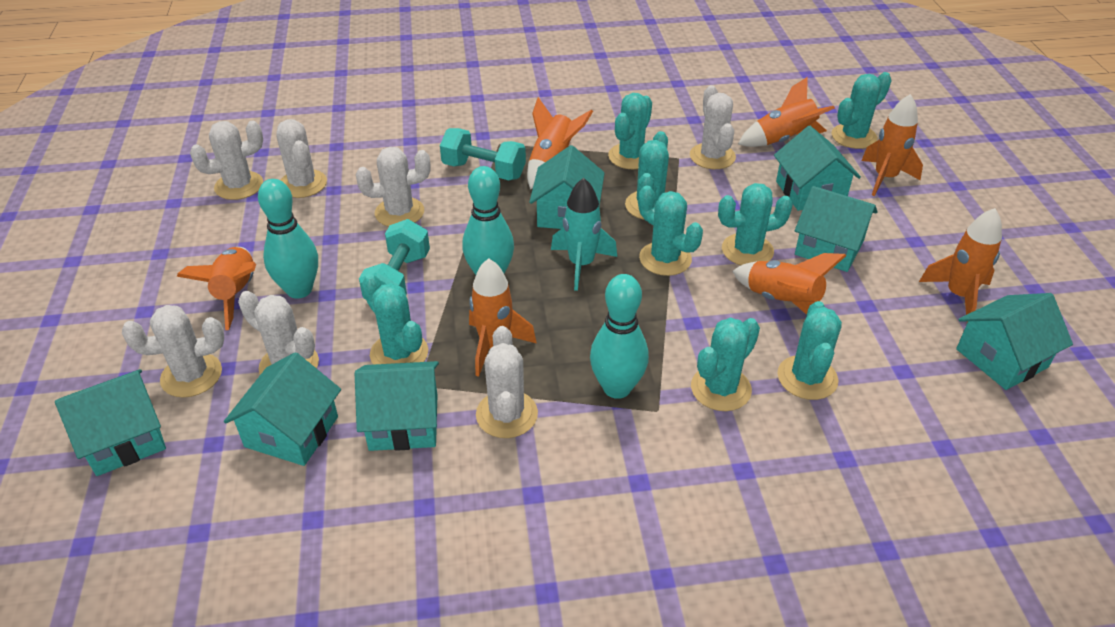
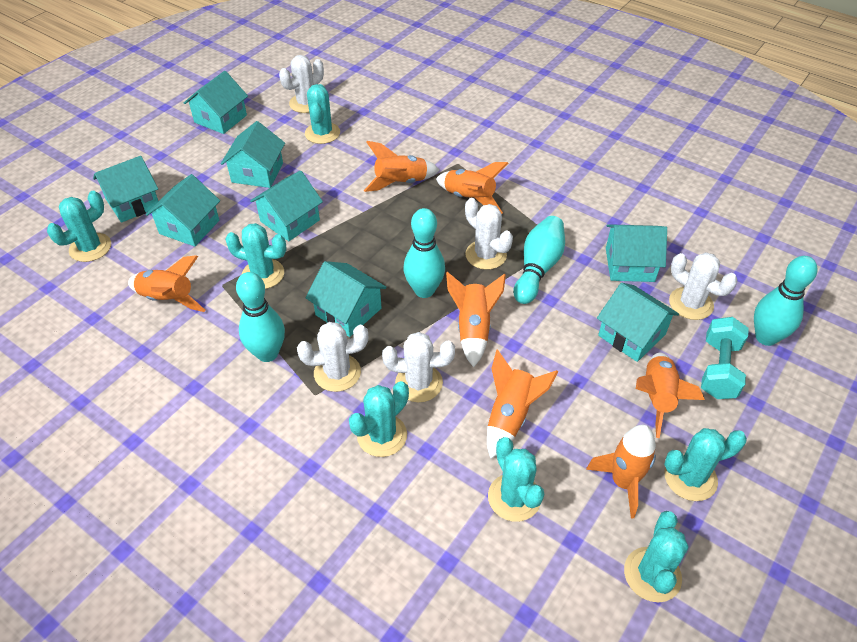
turquoise bowling pin: [258,179,318,299] [462,166,514,275] [590,274,649,399] = 3 -> [236,272,285,362] [404,208,445,298] [513,216,565,304] [754,256,818,346] = 4
turquoise cactus: [362,274,428,365] [608,93,652,169] [625,131,669,220] [638,185,703,276] [691,318,760,411] [718,183,793,265] [777,301,842,400] [832,72,892,149] = 8 -> [47,191,111,262] [225,223,287,289] [305,84,340,144] [349,381,409,457] [488,437,544,522] [624,511,689,603] [664,428,747,501] = 7
turquoise dumbbell: [359,219,430,299] [440,128,526,180] = 2 -> [701,317,749,399] = 1
turquoise house: [55,369,166,476] [224,352,341,466] [355,361,439,451] [529,145,605,229] [774,126,861,211] [795,186,877,272] [956,293,1073,390] = 7 -> [93,156,158,223] [146,174,220,247] [184,71,248,134] [221,121,285,188] [250,171,323,241] [306,261,387,337] [597,283,679,362] [606,224,667,282] = 8
turquoise rocket: [551,178,617,291] = 1 -> none = 0
white cactus: [122,305,224,398] [190,121,263,200] [238,291,319,375] [276,119,327,198] [356,147,430,227] [476,326,538,438] [690,85,736,169] = 7 -> [279,55,324,113] [297,322,368,392] [382,332,455,402] [465,198,513,270] [669,252,738,320] = 5

